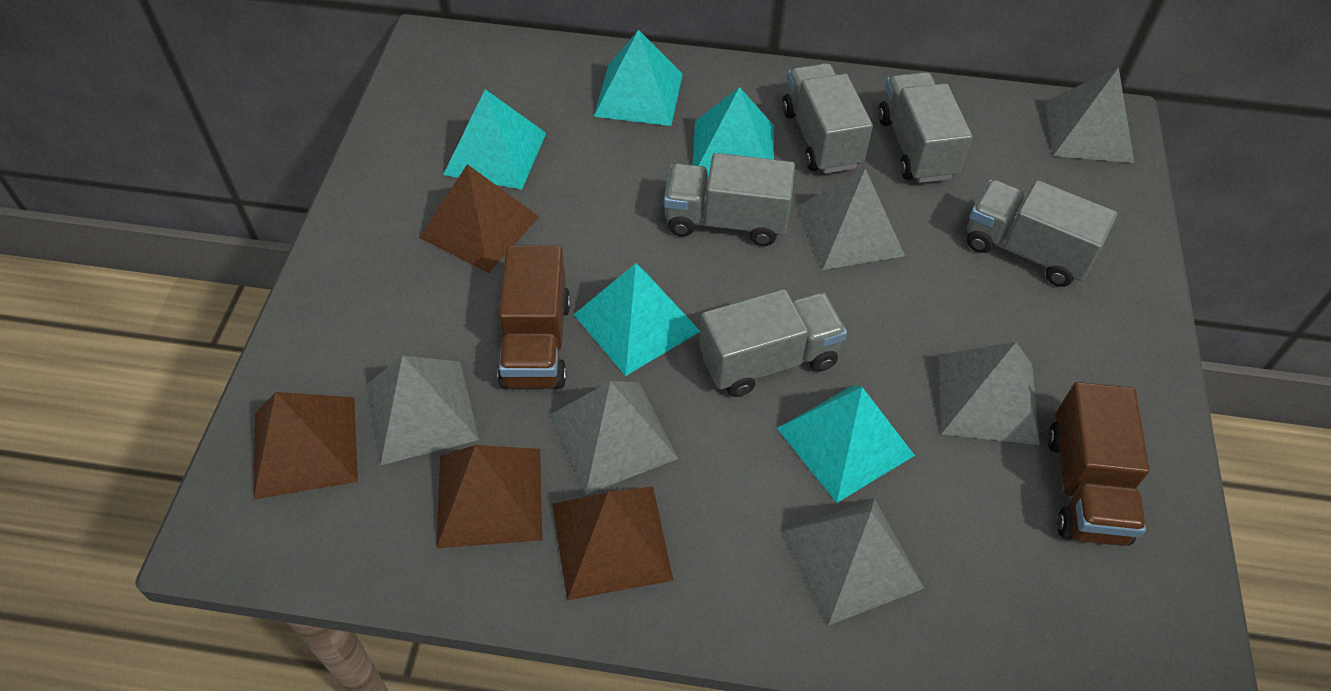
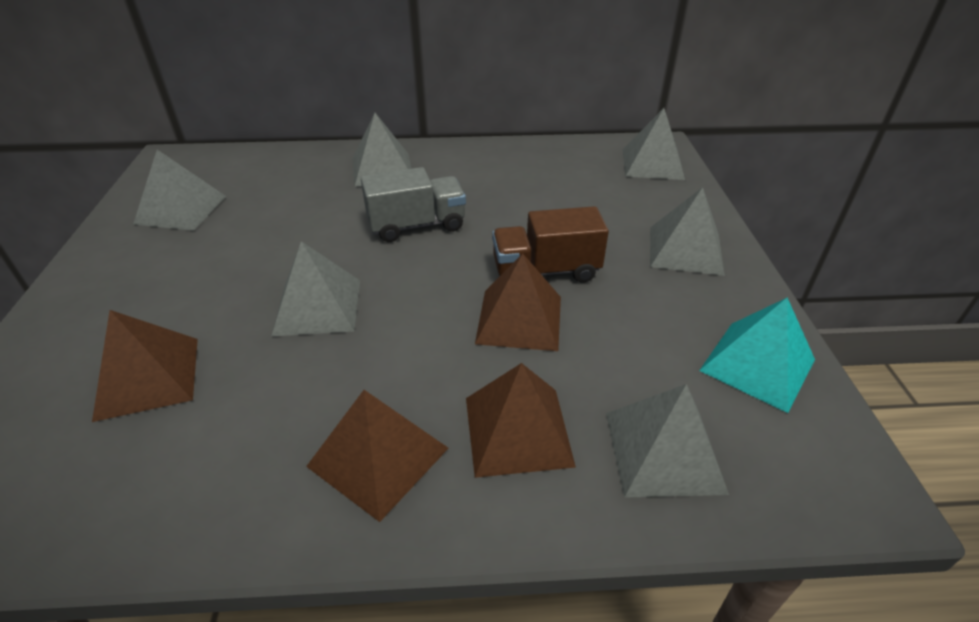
brown truck: [497,245,571,388] [1047,382,1150,546] = 2 -> [492,206,609,283] = 1
grey truck: [664,153,795,246] [699,289,847,397] [782,63,873,174] [878,72,973,183] [967,180,1117,287] = 5 -> [361,167,466,242] = 1
turquoise pyramid: [443,89,546,190] [573,263,700,376] [594,30,683,126] [693,87,774,179] [777,385,915,503] = 5 -> [699,298,815,413] = 1

